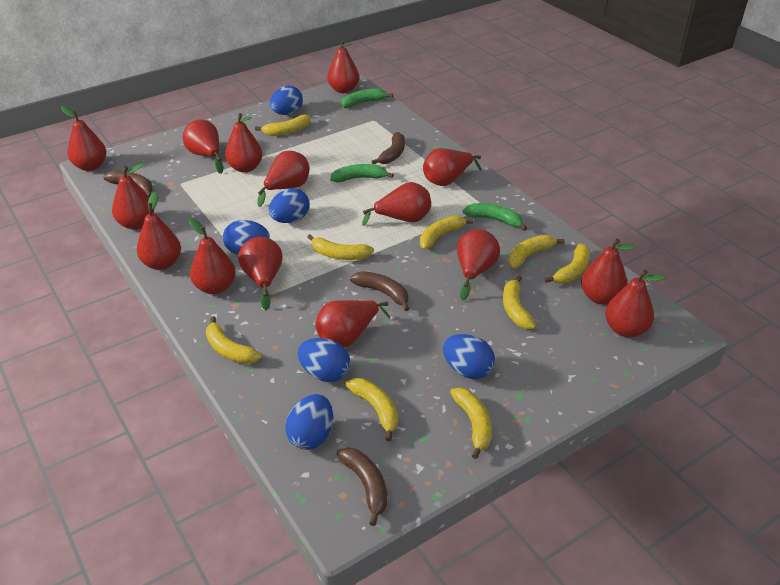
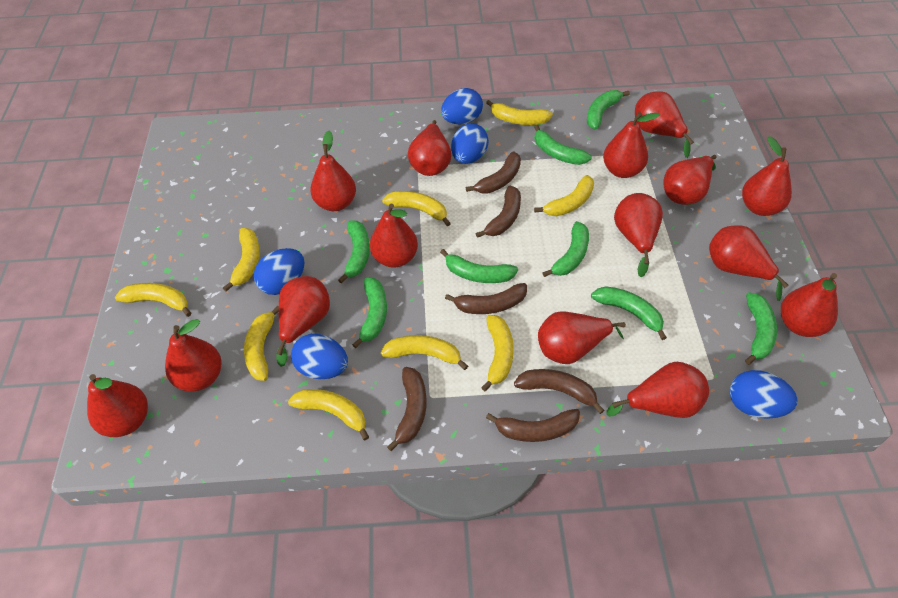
blue egg: [223,220,270,254] [269,188,309,223] [270,86,303,115] [285,394,333,450] [298,338,350,382] [443,334,495,379] = 6 -> [254,248,305,295] [291,334,348,379] [441,88,483,124] [451,123,489,164] [730,370,798,419] = 5
brown banana: [103,170,153,197] [337,447,387,526] [350,271,409,311] [371,132,405,164] = 4 -> [387,367,427,451] [445,283,527,314] [466,152,521,194] [476,186,521,238] [486,409,580,442] [514,369,604,414] = 6
green banana: [330,164,394,182] [341,89,393,108] [463,203,527,231] = 3 -> [338,220,370,283] [352,277,387,348] [440,249,518,283] [534,125,592,165] [542,221,589,277] [587,90,630,130] [591,286,667,340] [745,292,777,365] = 8

